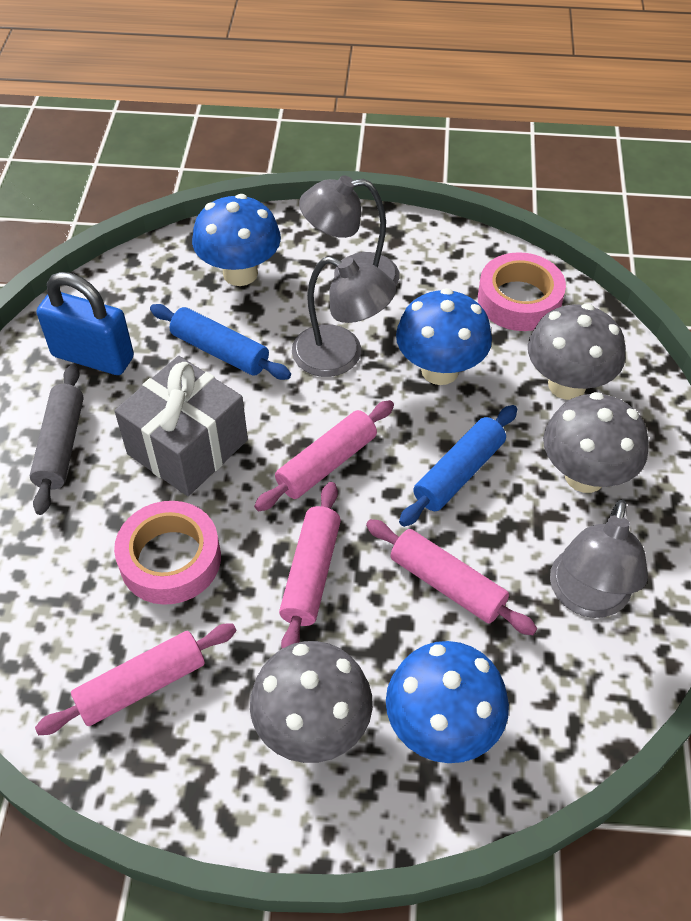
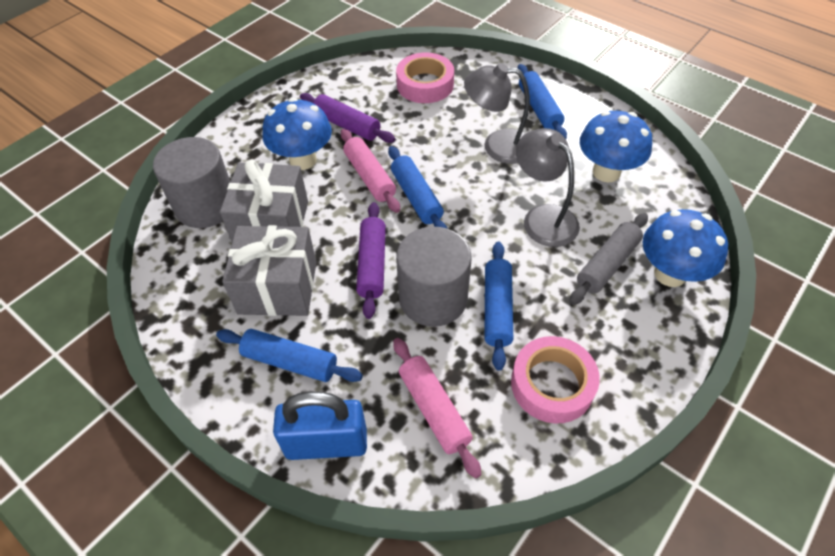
blue rolling pin: [150,304,291,380] [399,405,517,527] = 2 -> [216,329,363,382] [388,146,447,228] [484,242,513,371] [518,64,567,139] = 4
grey cylinder: none = 0 -> [153,137,231,228] [396,227,471,327] = 2
grey gift: [115,356,248,496] = 1 -> [220,160,308,242] [222,225,316,316] = 2
grey lamp: [292,256,396,377] [299,175,399,285] [550,500,648,618] = 3 -> [464,63,530,164] [516,128,580,247] = 2
grey mushroom: [250,641,373,763] [528,304,625,400] [543,392,649,493] = 3 -> none = 0
pink rolling pin: [35,623,237,735] [254,400,394,511] [279,482,341,648] [366,519,537,635] = 4 -> [341,129,400,213] [393,338,481,478] = 2
purple rolling pin: none = 0 -> [300,93,395,143] [356,202,386,319] = 2

